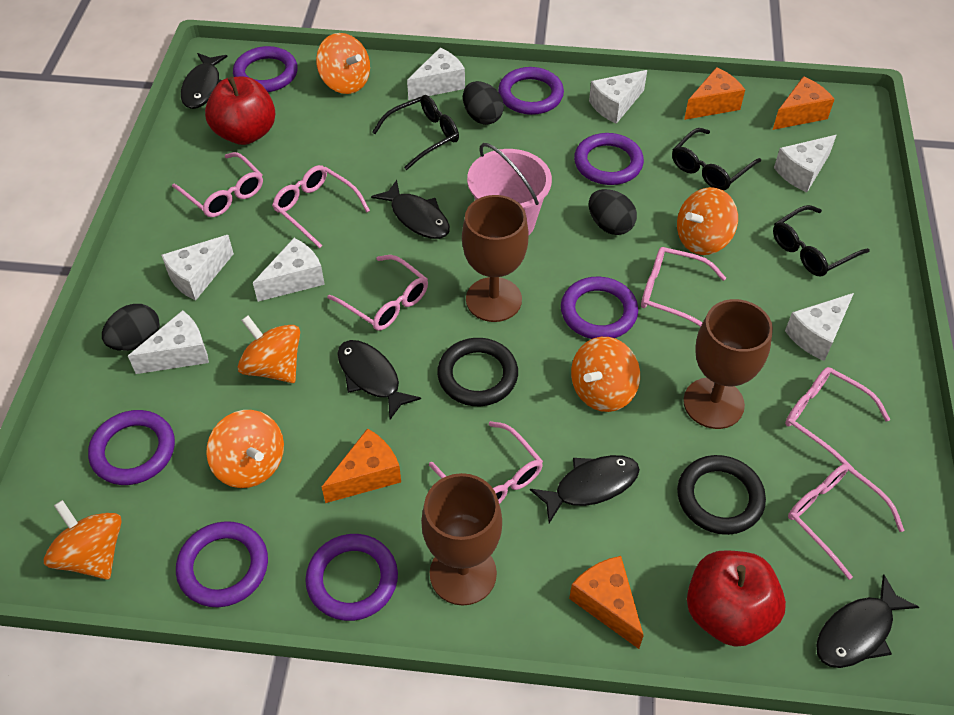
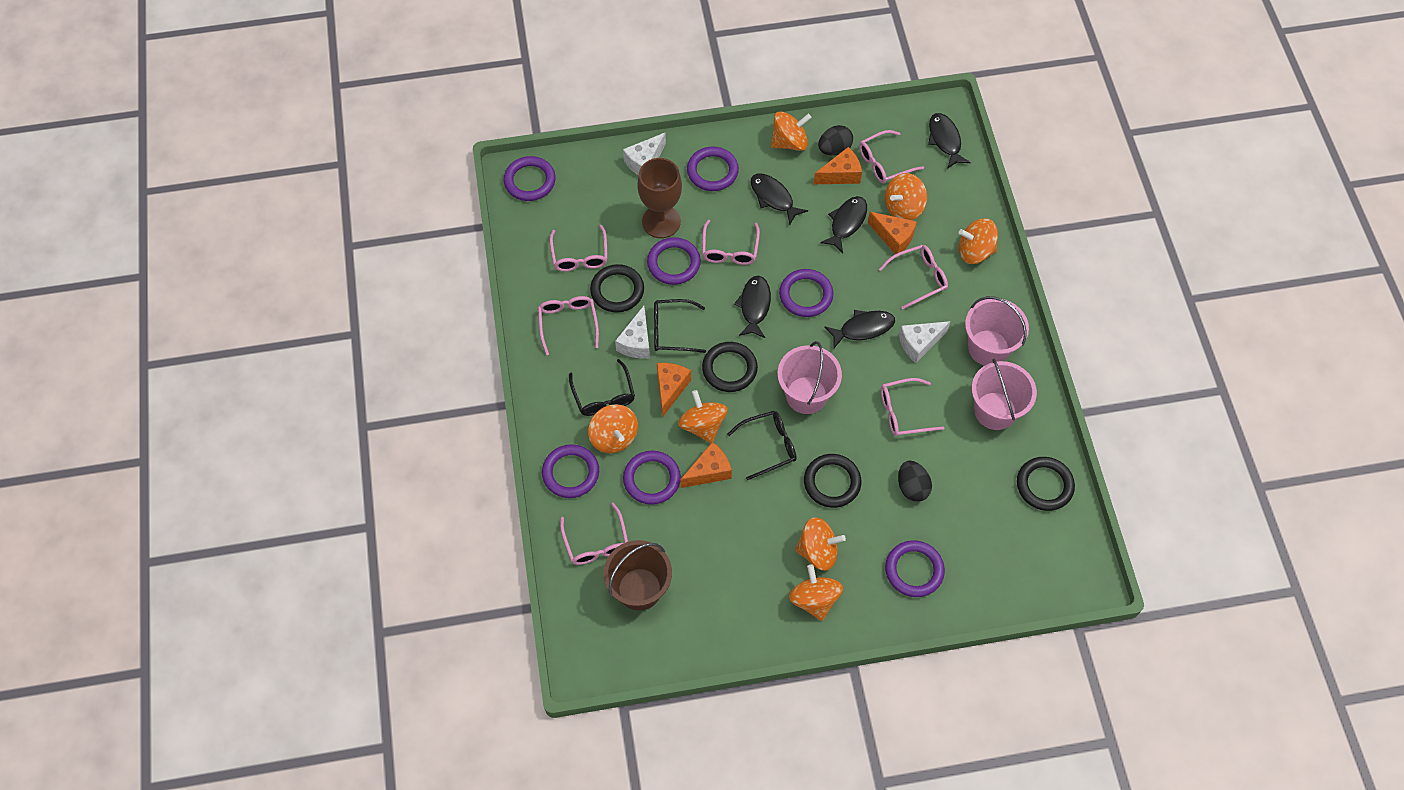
black egg: [102,304,160,351] [463,81,504,125] [589,189,637,235] = 3 -> [818,125,853,156] [898,461,932,502] = 2
black ring: [437,338,518,406] [677,455,766,535] = 2 -> [590,264,644,313] [702,342,758,392] [804,454,862,508] [1017,457,1075,511] = 4
brown bucket: none = 0 -> [603,540,672,611] = 1
brown goblet: [421,473,502,606] [462,195,529,322] [683,299,773,429] = 3 -> [637,158,682,238] = 1
orange spinning top: [44,500,122,580] [206,410,284,488] [238,316,300,383] [316,33,370,94] [571,337,640,412] [677,187,738,255] = 6 -> [588,404,638,453] [678,390,728,443] [771,111,812,151] [789,564,843,621] [795,517,846,571] [885,173,927,220] [959,218,998,264] = 7
pink bucket: [467,143,552,236] = 1 -> [777,341,842,414] [965,296,1029,366] [972,359,1037,430] = 3
red apple: [205,77,275,145] [687,550,786,647] = 2 -> none = 0
white cheese: [128,310,209,374] [161,235,234,301] [253,238,325,302] [407,48,465,100] [589,70,647,124] [774,135,837,192] [785,293,854,361] = 7 -> [615,306,650,359] [623,133,666,175] [899,321,951,363] = 3

